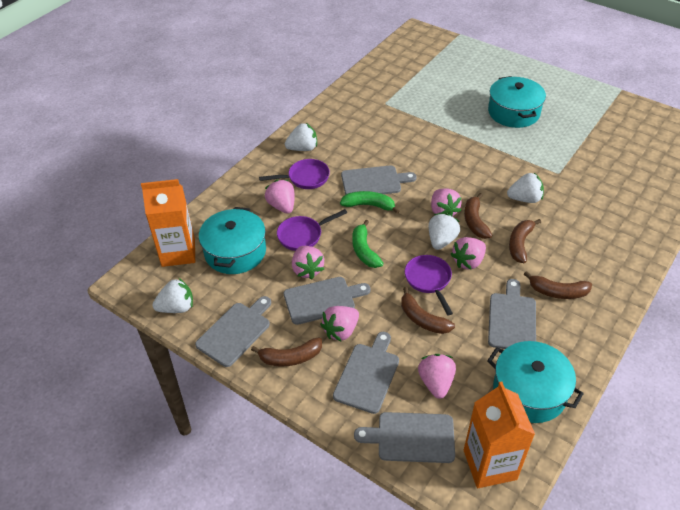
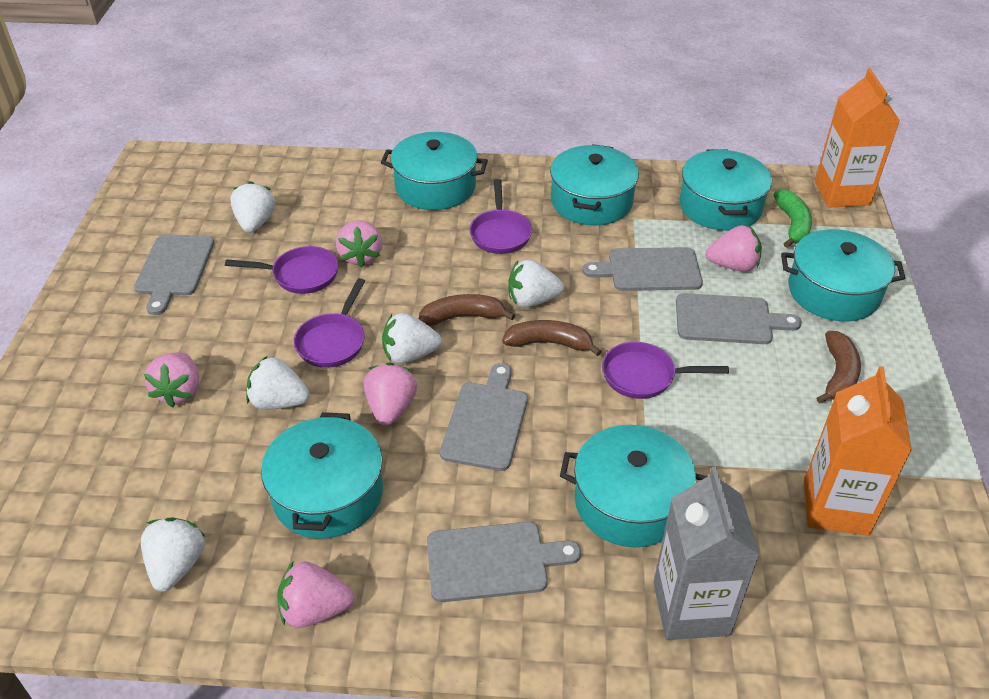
brown banana: [251,338,322,366] [401,287,455,334] [464,193,492,239] [509,219,541,263] [524,271,592,299] = 5 -> [419,294,515,326] [502,320,602,356] [817,331,861,403] = 3
green banana: [340,191,400,214] [352,220,383,268] = 2 -> [773,189,812,247] = 1
grey carton: none = 0 -> [653,467,760,640] = 1
grey cutting board: [195,296,271,367] [284,277,371,325] [333,332,399,414] [341,165,417,195] [354,412,455,463] [488,279,536,349] = 6 -> [134,234,215,315] [427,522,581,602] [440,363,528,471] [583,247,703,291] [676,293,802,344] = 5
pink strawberry: [265,180,295,214] [292,246,324,279] [320,306,359,342] [418,354,456,399] [431,188,462,217] [450,237,486,270] = 6 -> [144,352,199,407] [277,562,354,628] [336,220,382,268] [364,362,417,425] [706,225,762,272] = 5
purple pan: [259,159,330,189] [277,209,347,251] [405,255,453,315] = 3 -> [225,246,338,294] [294,278,365,368] [470,179,532,254] [602,342,729,399] = 4
turquoise pot: [199,207,266,274] [487,341,584,423] [488,76,546,128] = 3 -> [261,412,383,539] [381,132,488,210] [550,144,639,226] [560,425,708,547] [680,149,772,231] [781,229,905,322] = 6
white strawberry: [152,278,193,313] [285,123,317,151] [429,213,460,250] [507,173,544,203] = 4 -> [141,518,206,592] [230,181,275,233] [246,356,310,410] [382,313,442,364] [508,259,564,307] = 5

